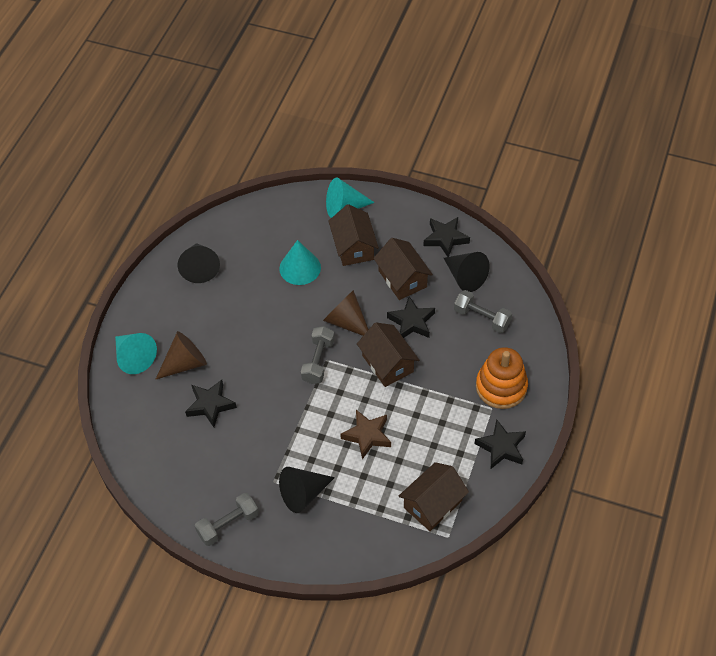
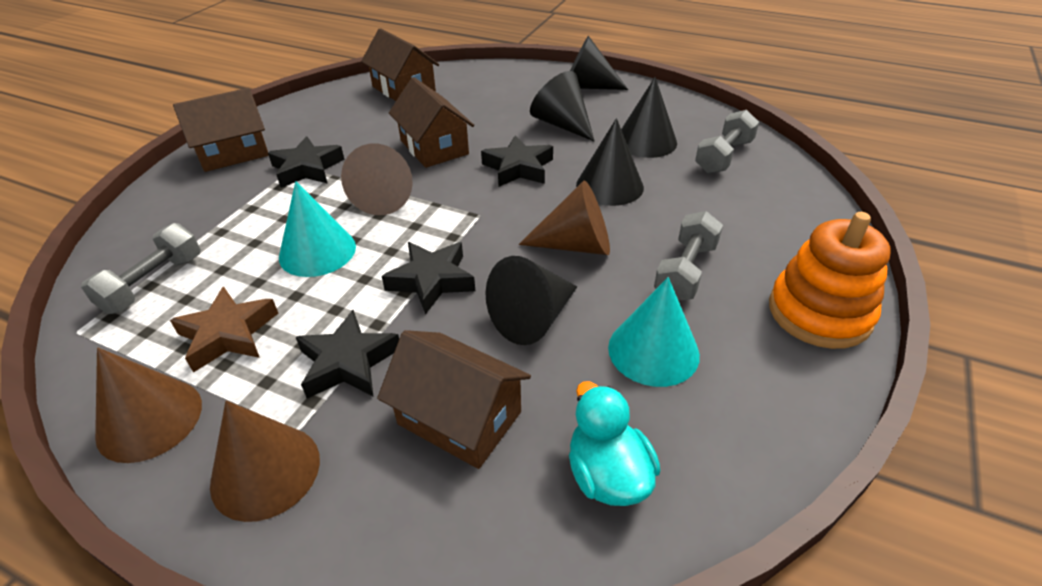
black cone: [178,243,220,283] [279,467,335,513] [444,252,490,292] = 3 -> [486,256,577,345] [530,71,594,141] [570,36,628,90] [576,118,644,206] [621,77,677,158] = 5
brown cone: [156,331,207,379] [323,290,369,336] = 2 -> [95,348,202,463] [210,401,320,522] [341,144,413,215] [519,181,610,255] = 4
turquoise cone: [115,333,157,374] [279,240,321,285] [326,178,375,218] = 3 -> [279,181,356,277] [608,277,700,387] = 2
turquoise duck: none = 0 -> [569,381,660,506] = 1

